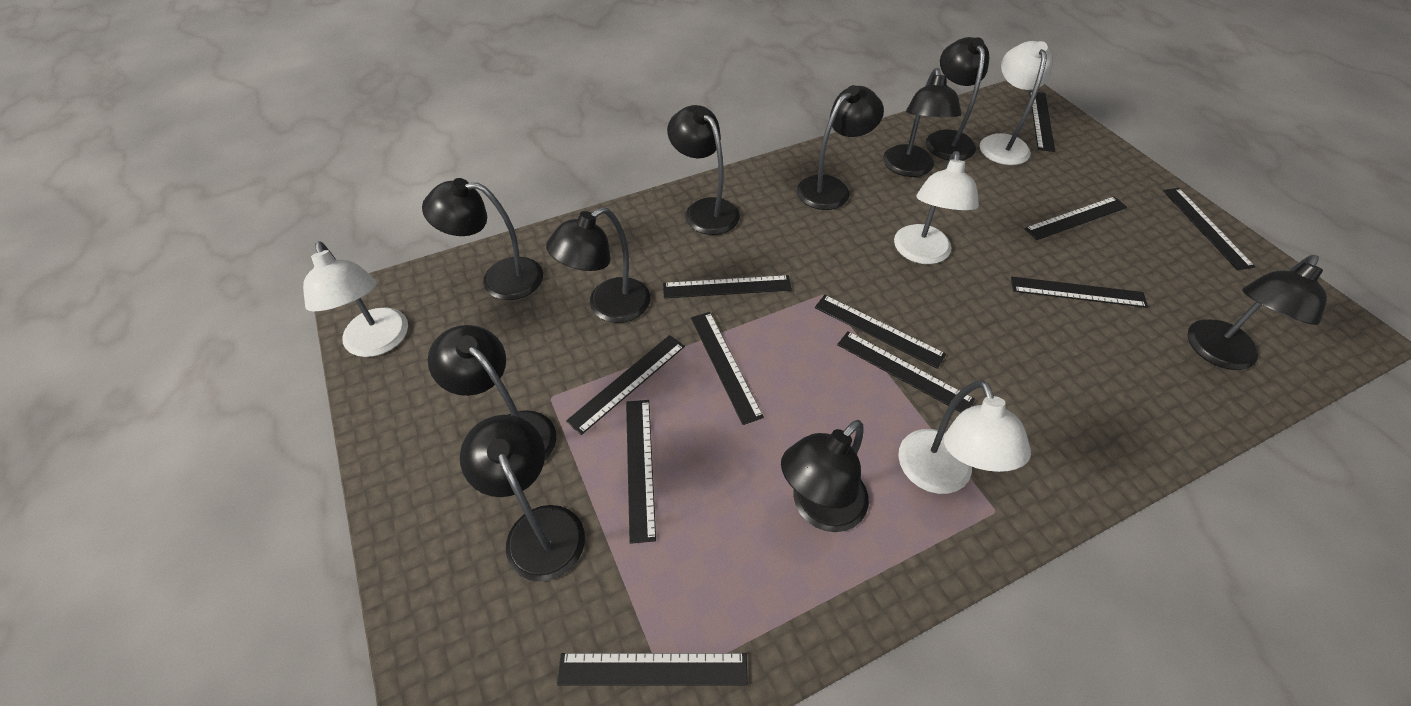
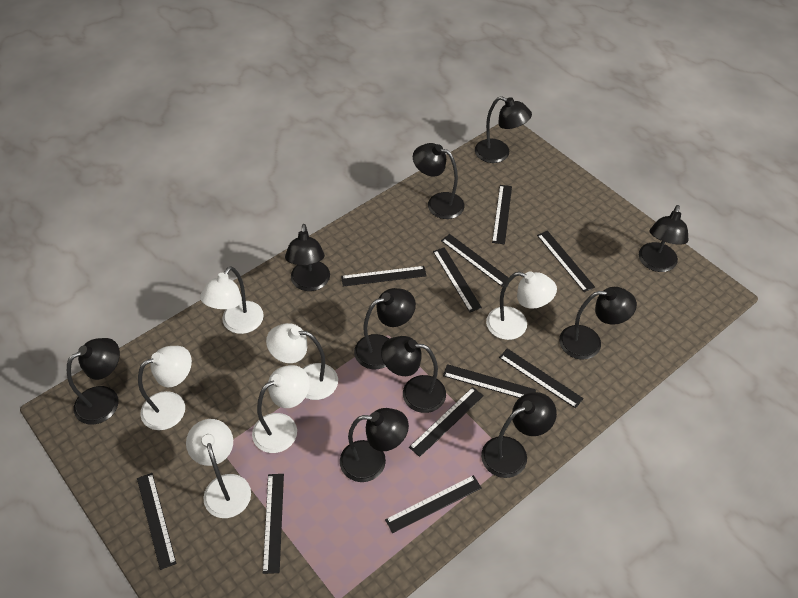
white lamp: [303,241,408,357] [894,151,979,264] [898,380,1031,494] [980,41,1053,165] = 4 -> [138,346,192,430] [186,419,251,518] [200,266,264,334] [252,365,310,453] [266,323,338,400] [486,271,557,340] = 6

